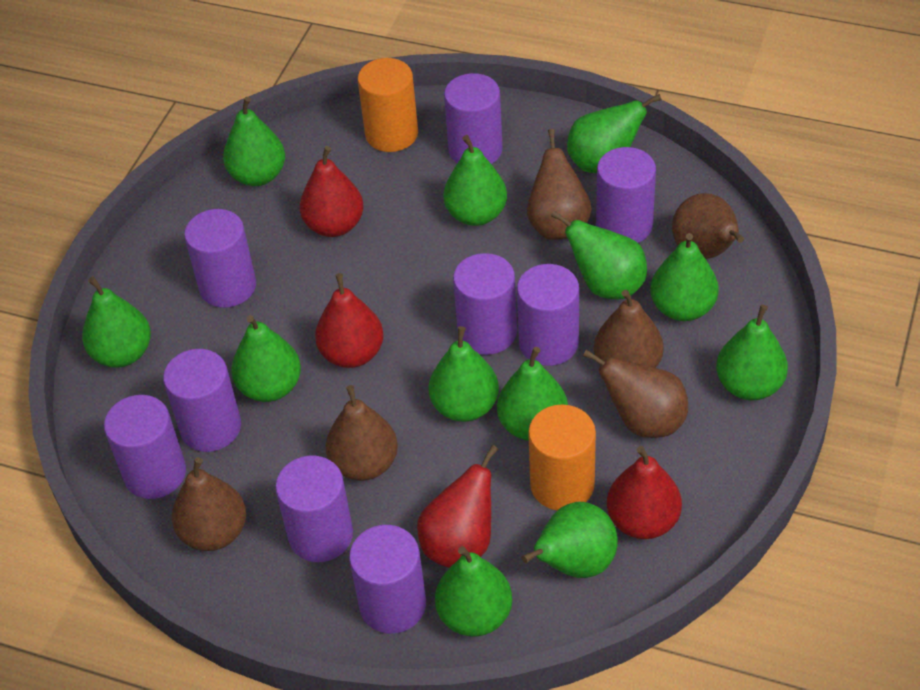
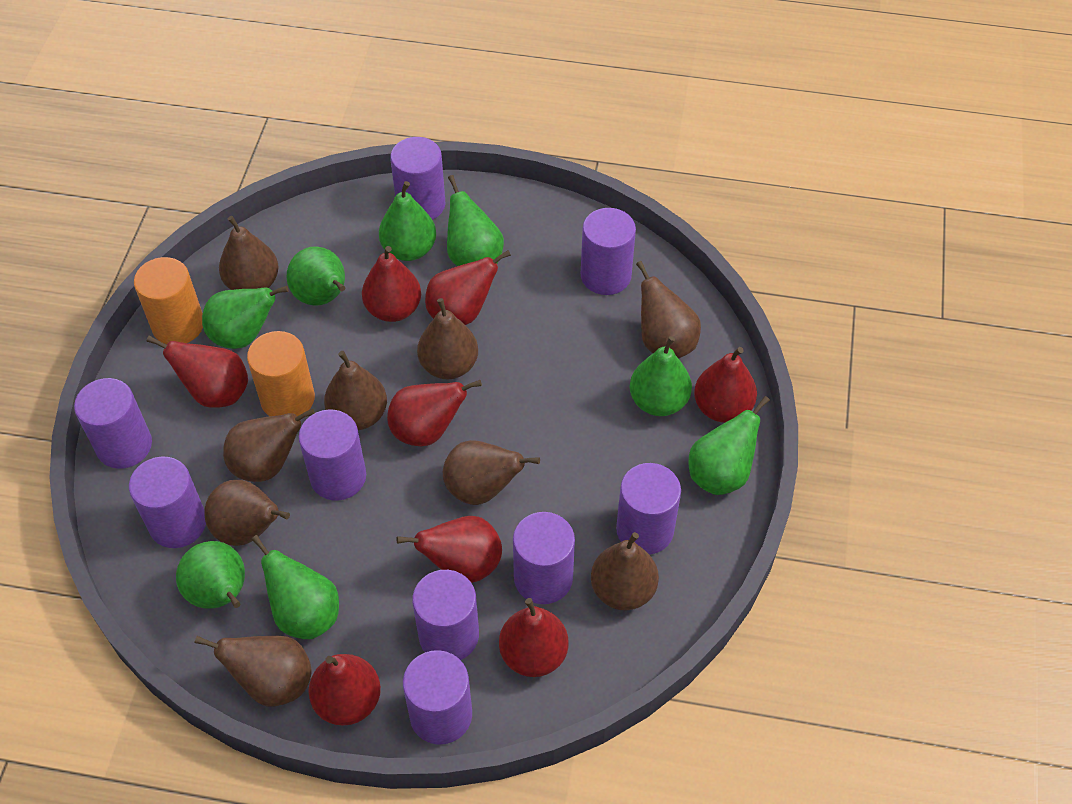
brown pear: [172,457,246,551] [325,385,398,481] [527,129,592,240] [583,350,688,438] [594,290,664,368] [672,193,744,259] = 6 -> [194,636,312,707] [204,480,290,546] [219,216,279,290] [223,409,315,482] [324,351,387,430] [417,298,478,379] [443,440,540,505] [591,532,659,611] [636,261,701,358] = 9
green pear: [82,277,151,367] [223,97,285,186] [231,315,301,402] [429,326,499,422] [435,546,512,637] [444,135,507,226] [497,347,568,441] [522,502,618,578] [551,210,647,299] [567,94,662,173] [650,233,719,321] [716,304,788,400] = 12 -> [176,541,245,609] [202,286,288,349] [251,535,339,639] [286,246,345,306] [379,181,436,261] [447,175,504,266] [630,336,692,416] [688,396,770,495] = 8
red pear: [300,146,363,237] [315,273,384,368] [417,445,498,568] [607,446,682,539] = 4 -> [147,336,248,408] [309,654,381,726] [362,246,421,322] [387,380,482,446] [396,516,502,583] [425,250,511,325] [499,598,568,677] [694,347,757,423] = 8

